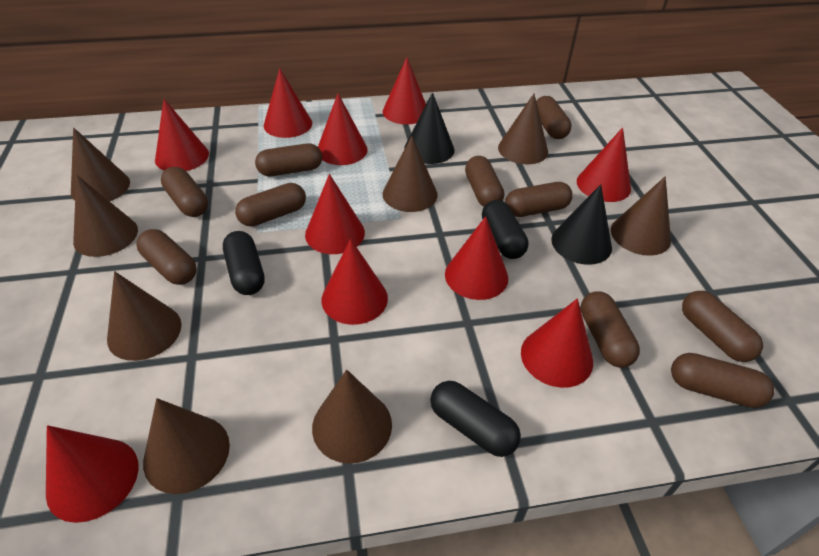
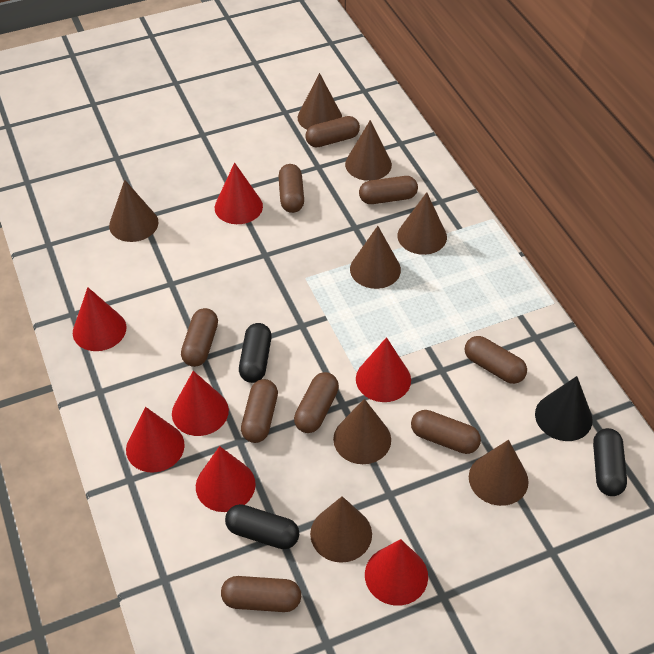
black cone: [404,92,454,164] [551,184,612,265] = 2 -> [535,376,593,441] = 1
brown capsule: [137,229,197,285] [161,167,208,217] [235,183,306,227] [255,143,322,176] [465,156,504,207] [505,182,573,217] [536,96,572,139] [580,291,640,368] [671,353,774,408] [682,291,763,362] = 10 -> [181,308,218,367] [221,576,301,612] [241,379,278,443] [278,164,304,213] [294,372,339,433] [305,116,360,147] [359,176,418,204] [411,410,481,454] [465,336,527,384] = 9
red cone: [46,425,139,523] [155,99,209,171] [264,68,312,138] [305,174,365,254] [318,94,368,165] [321,239,388,325] [383,57,426,125] [445,216,508,300] [521,299,593,388] [577,127,631,202] = 10 -> [73,287,126,351] [126,407,185,473] [172,371,229,436] [196,446,256,512] [215,163,263,224] [356,337,411,402] [365,539,428,606] = 7

